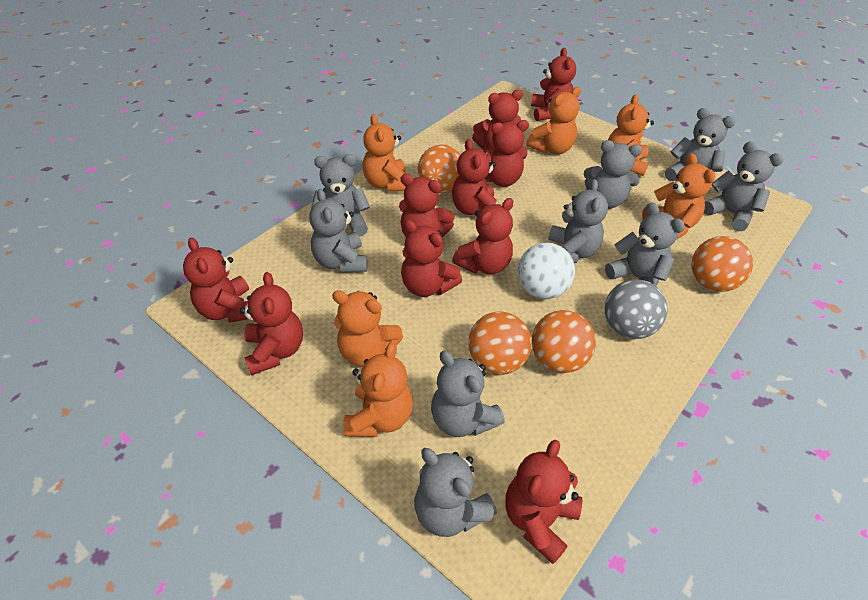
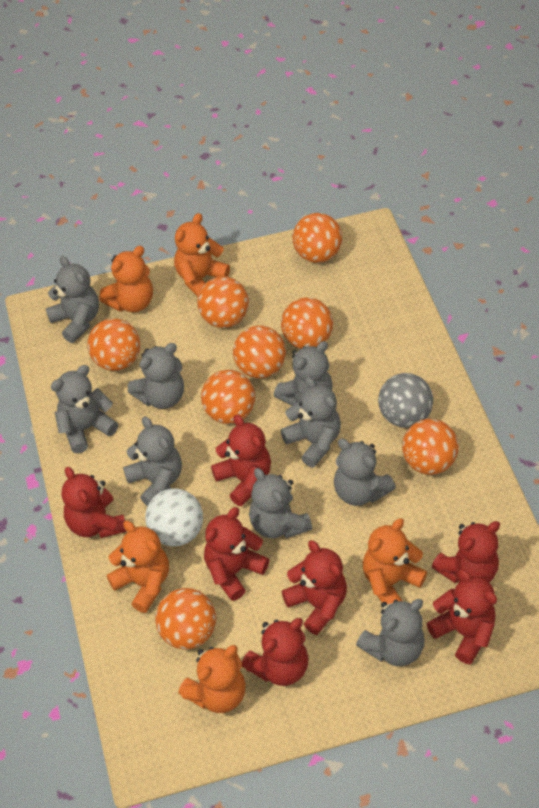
orange ball: [418,144,461,193] [468,311,532,375] [532,310,596,373] [691,236,753,292] = 4 -> [87,318,140,371] [155,588,216,650] [197,276,249,328] [201,370,255,424] [233,325,286,378] [281,297,333,349] [292,213,342,263] [402,419,459,475] = 8
orange teddy bear: [332,290,403,367] [343,342,413,437] [362,114,406,192] [526,87,581,154] [608,94,654,176] [642,153,715,239] = 6 -> [99,246,153,312] [106,521,169,613] [174,213,230,297] [178,645,246,713] [363,518,427,604] = 5
red teddy bear: [183,237,249,323] [240,272,303,375] [399,174,455,237] [401,220,462,297] [452,139,501,215] [452,198,514,274] [472,90,523,151] [483,120,529,187] [505,440,582,564] [531,48,576,121] = 10 -> [62,467,127,538] [204,507,269,601] [211,415,271,506] [242,618,309,686] [282,540,347,635] [426,569,497,664] [431,521,500,584] = 7

